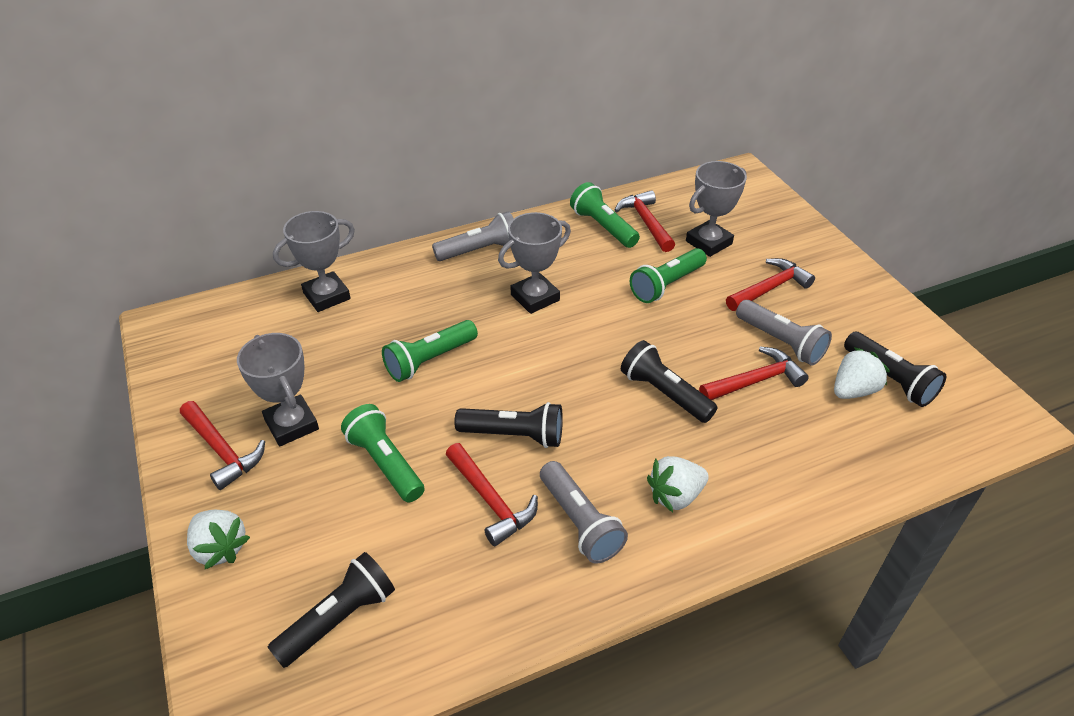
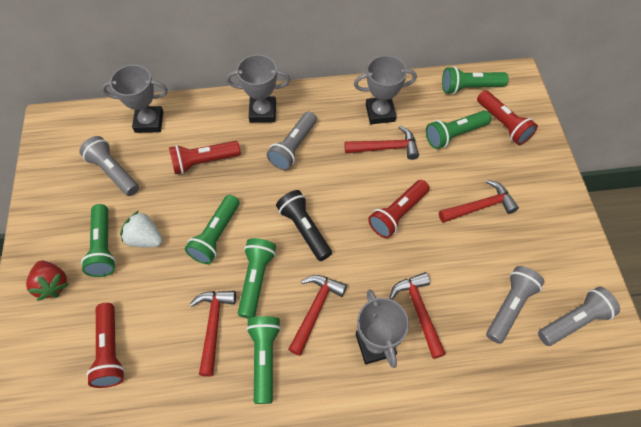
black flashlight: [268,552,395,668] [454,402,563,448] [621,340,718,423] [844,332,946,407] = 4 -> [276,190,332,261] = 1
green flashlight: [341,404,425,502] [382,320,478,382] [570,182,640,248] [630,248,707,303] = 4 -> [81,204,116,277] [185,195,239,264] [238,238,276,318] [246,316,281,404] [426,110,491,149] [442,66,509,94] = 6
grey flashlight: [432,211,514,261] [540,461,628,564] [736,300,832,365] = 3 -> [79,136,139,196] [267,112,317,170] [486,266,545,344] [538,287,620,346] = 4
red flashlight: none = 0 -> [86,303,125,388] [169,141,241,174] [368,180,429,238] [477,90,538,145] = 4
red strawberry: none = 0 -> [26,261,69,301] = 1
white strawberry: [187,510,250,569] [647,456,709,512] [834,347,890,399] = 3 -> [120,211,163,247] = 1

